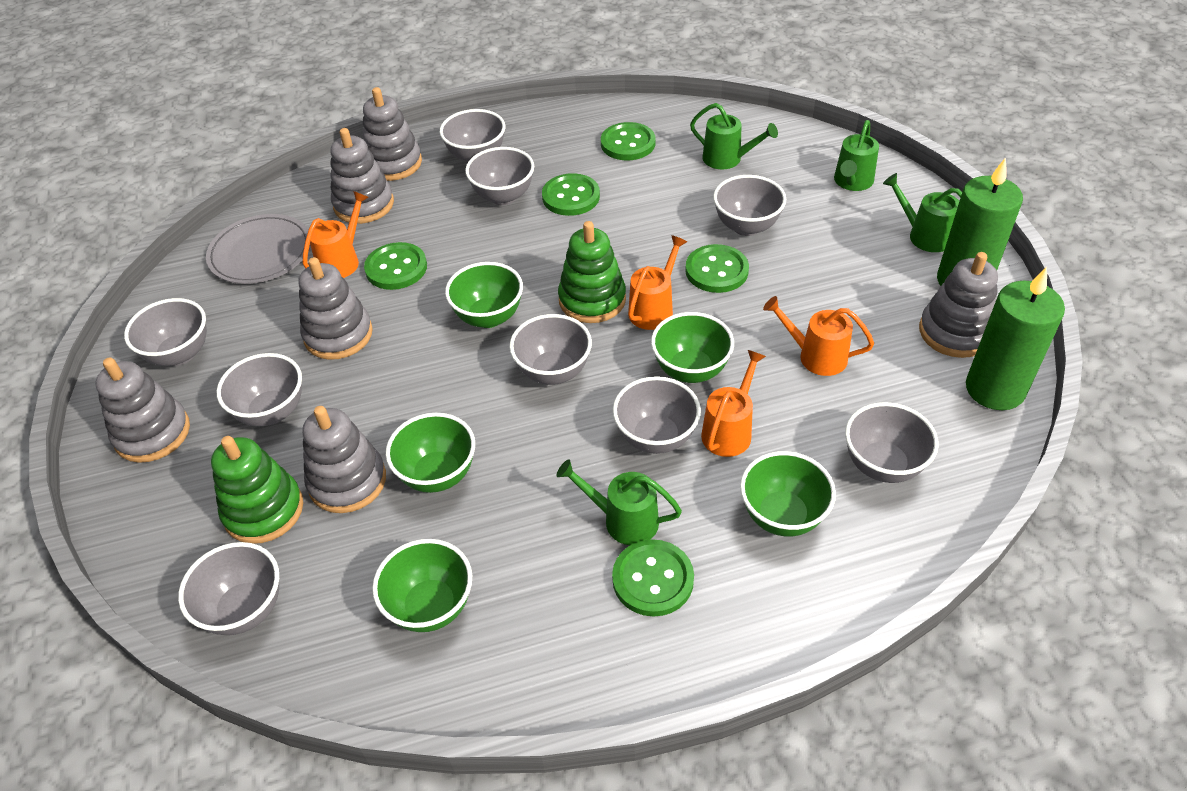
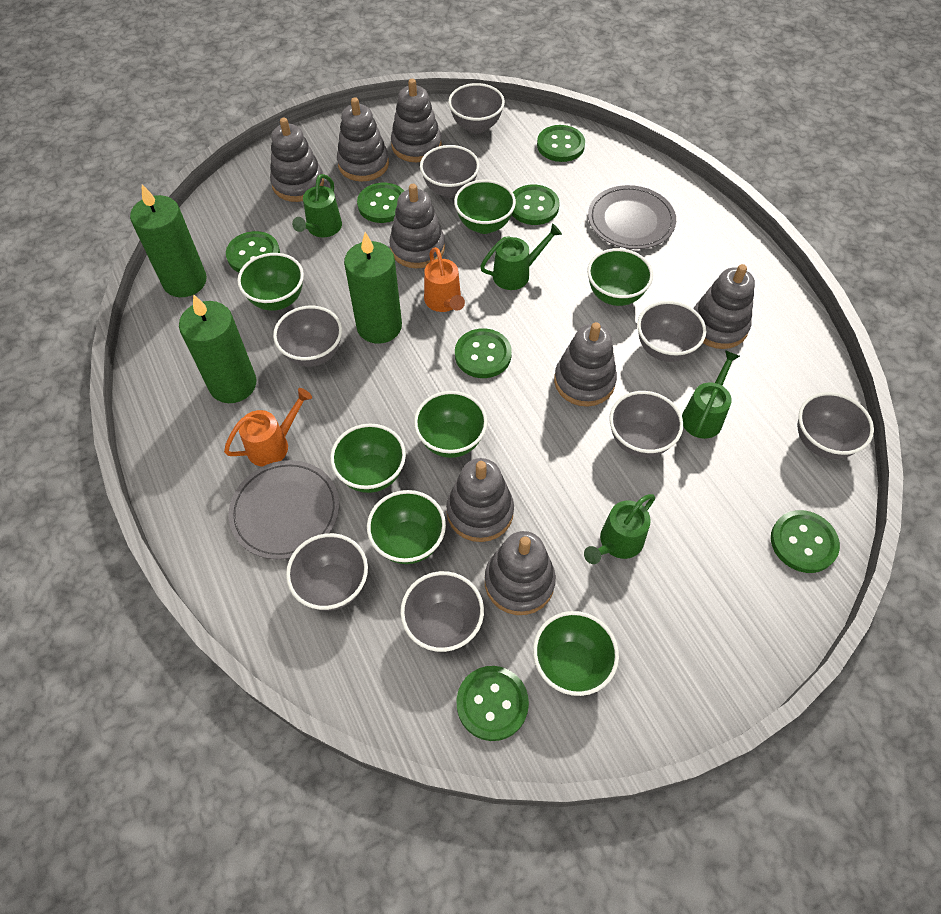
green bowl: [372,539,472,632] [386,413,475,493] [445,262,523,328] [651,312,734,383] [740,451,836,537] = 5 -> [237,253,304,311] [330,424,406,493] [367,490,446,564] [414,391,487,458] [454,180,516,234] [533,611,619,696] [587,248,653,306] = 7
green button: [364,242,427,290] [542,173,600,216] [601,122,655,160] [612,539,694,617] [685,244,749,293] = 5 -> [226,231,280,272] [357,183,404,223] [455,328,512,378] [456,666,529,741] [512,184,560,225] [537,125,585,162] [771,510,840,573] = 7
green candle: [937,157,1023,286] [966,267,1065,410] = 2 -> [130,184,207,297] [179,294,256,403] [344,232,402,344] = 3
green stacking toy: [211,436,303,544] [558,221,626,323] = 2 -> none = 0
grey bowl: [124,298,207,366] [178,542,279,635] [217,353,302,426] [440,109,505,163] [465,147,534,205] [509,314,592,385] [613,376,701,454] [713,175,786,236] [845,402,939,483] = 9 -> [273,305,342,367] [286,533,368,611] [400,571,484,652] [420,145,480,198] [448,83,505,134] [609,391,683,458] [637,301,706,362] [798,392,874,459] = 8
grey plate: [206,214,310,284] = 1 -> [229,460,339,559] [588,185,676,249] = 2
grey stacking toy: [95,358,190,463] [299,257,373,360] [302,406,386,513] [330,128,394,224] [362,87,422,181] [919,252,998,358] = 6 -> [270,118,324,202] [337,97,389,182] [389,184,445,268] [391,79,442,162] [446,458,514,542] [485,531,556,615] [554,322,617,407] [693,264,755,349] = 8
orange watering can: [303,191,369,278] [628,235,687,330] [701,350,766,457] [763,296,874,376] = 4 -> [224,388,312,467] [424,247,465,312] = 2

